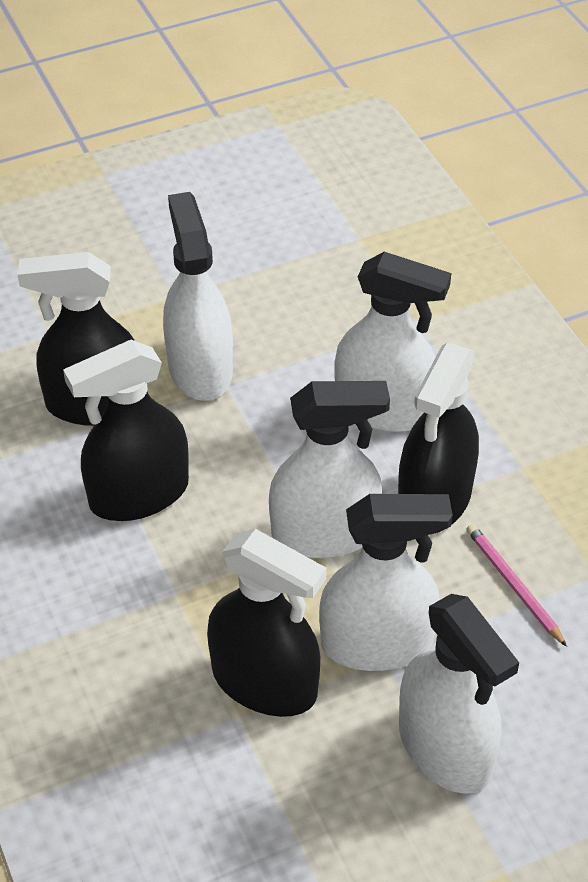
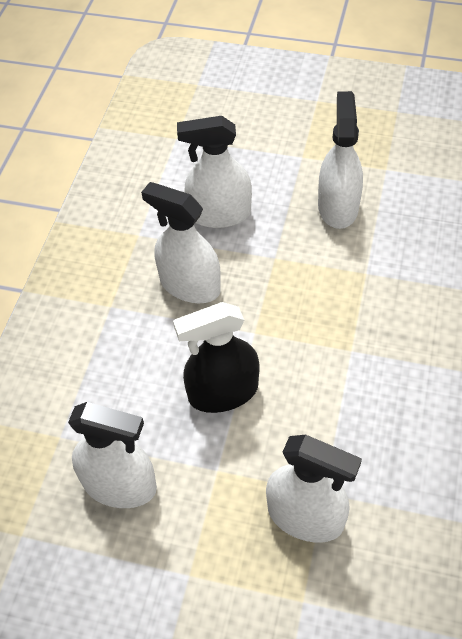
black spray bottle: [18,252,135,426] [63,340,189,521] [207,529,327,717] [398,343,479,534] = 4 -> [173,302,260,413] = 1
pink pencil: [466,524,567,647] = 1 -> none = 0

